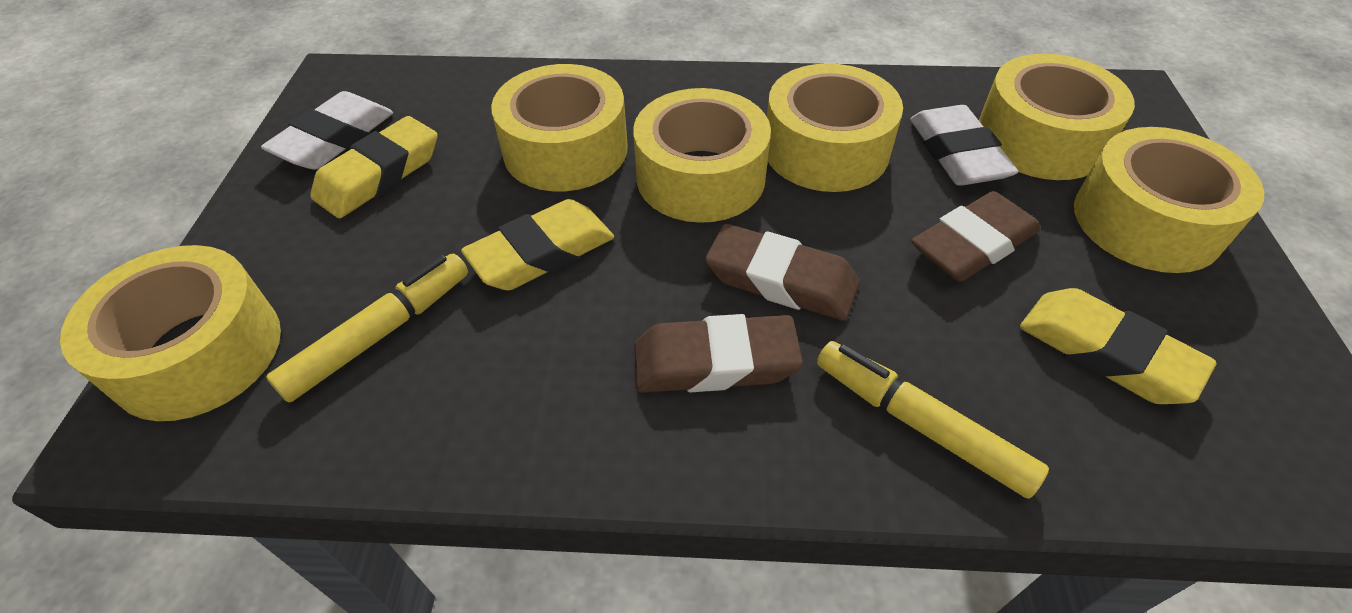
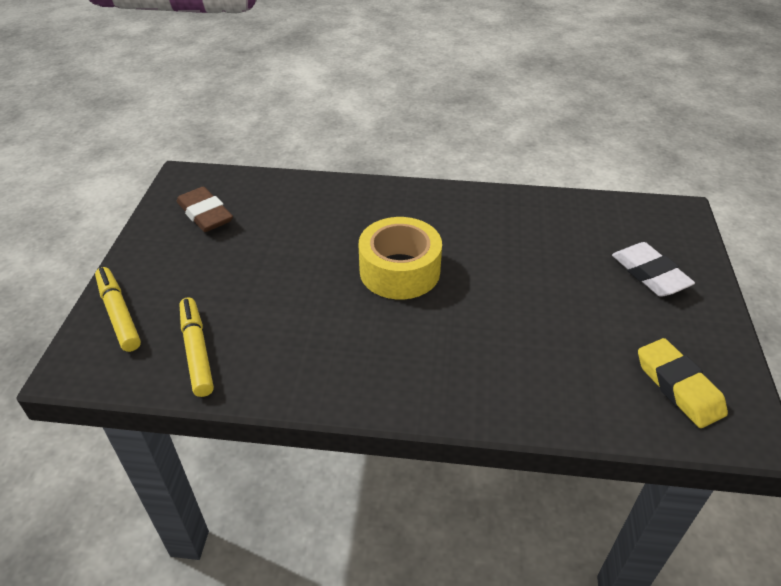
brown eraser: [634,314,803,393] [705,224,860,321] [911,191,1040,282] = 3 -> [177,187,233,232] = 1
white eraser: [261,91,393,170] [910,105,1018,185] = 2 -> [612,242,695,297] = 1
yellow eraser: [310,116,438,218] [461,199,614,291] [1020,288,1216,404] = 3 -> [638,338,728,428] = 1
yellow tape: [60,245,281,421] [491,64,628,192] [633,88,771,223] [767,63,903,192] [979,54,1135,180] [1074,127,1264,273] = 6 -> [358,217,442,299] = 1

